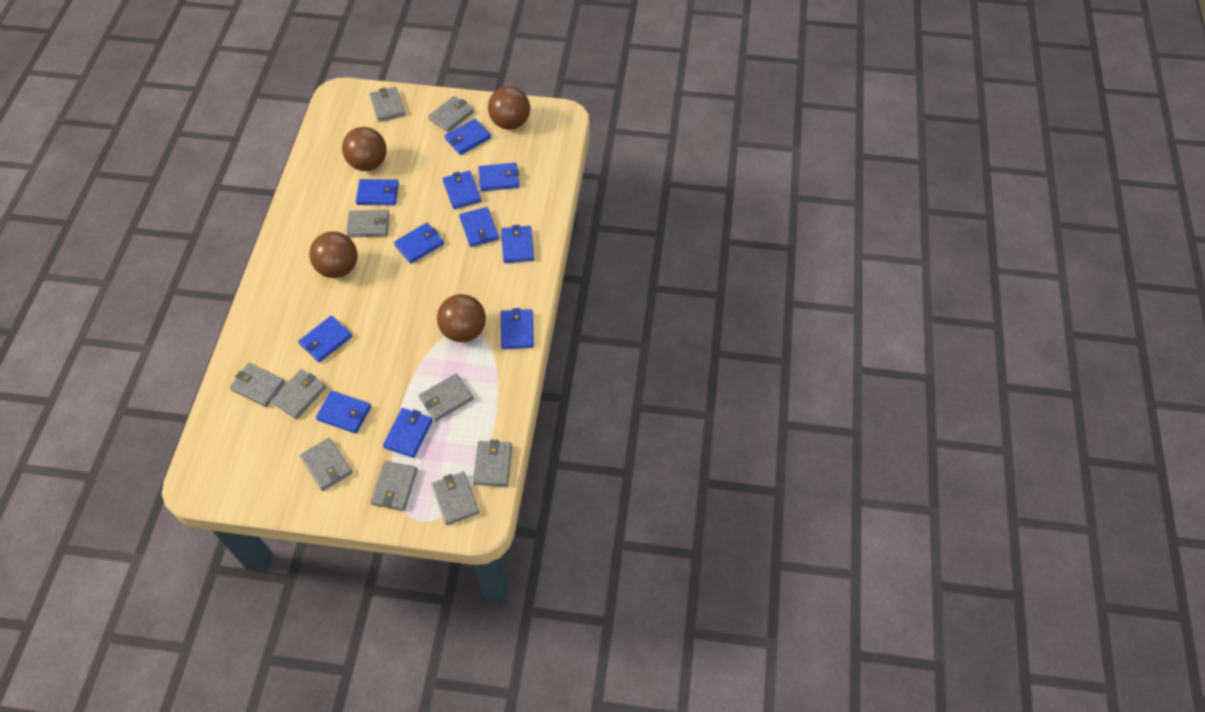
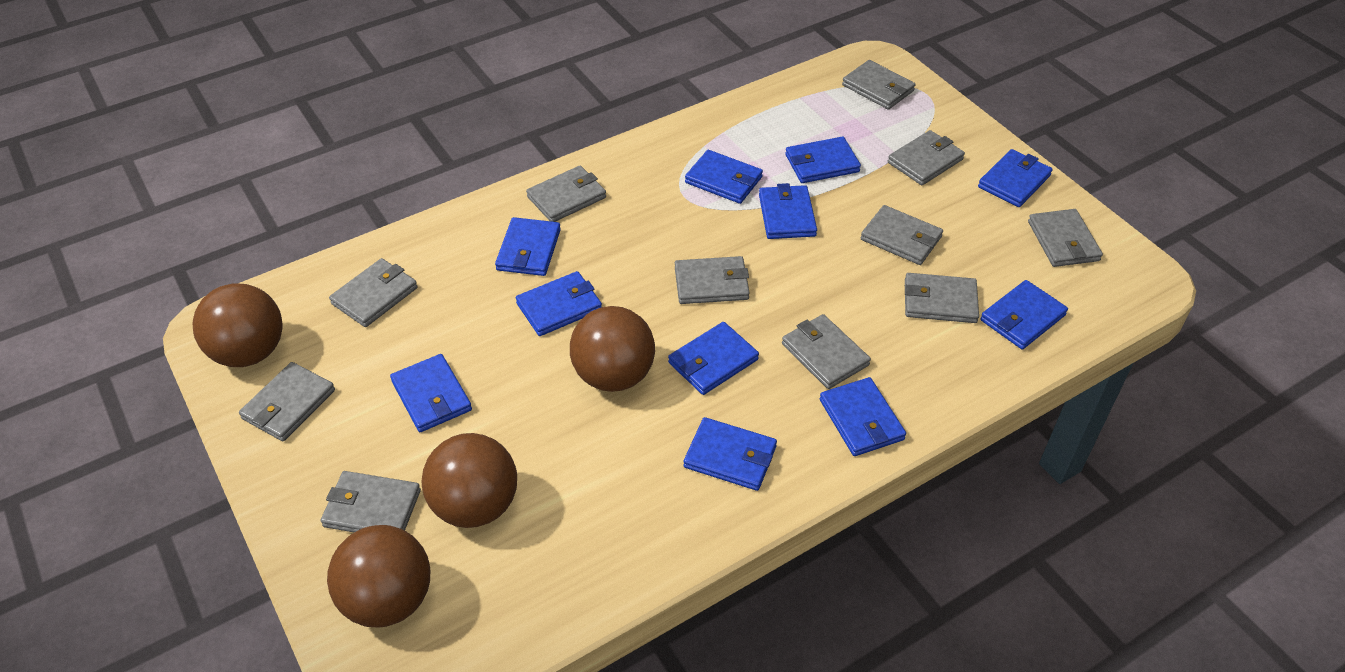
grey wallet: [229,363,285,407] [271,369,326,419] [300,438,352,491] [346,210,389,238] [370,87,405,122] [370,461,418,511] [419,374,474,421] [428,96,474,133] [432,472,479,525] [473,440,512,487] = 10 -> [239,362,335,441] [321,471,421,533] [329,258,418,327] [526,166,606,222] [675,256,750,304] [782,314,871,389] [842,60,916,110] [861,205,943,265] [888,130,965,185] [905,273,979,323] [1028,209,1103,267] = 11

